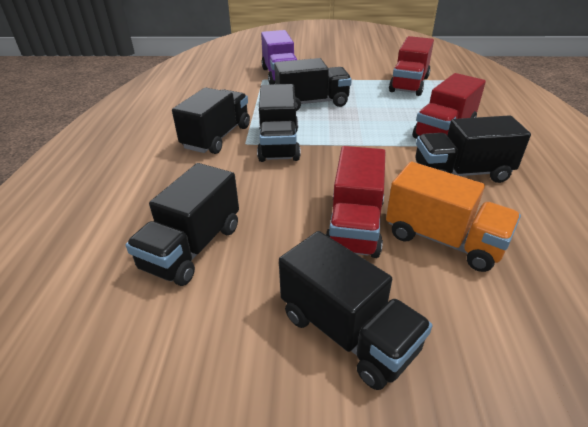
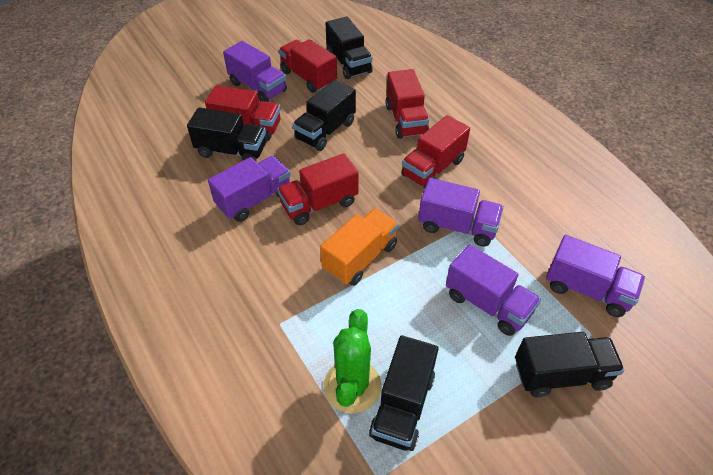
black truck: [126,163,239,286] [172,88,250,154] [257,84,301,162] [274,58,352,111] [279,231,433,390] [415,115,531,183] = 6 -> [187,107,266,161] [293,80,356,151] [325,16,373,79] [369,335,439,451] [515,332,624,397] = 5
green cactus: none = 0 -> [324,309,381,413] = 1
purple truck: [261,30,297,85] = 1 -> [208,156,291,222] [223,41,287,102] [418,178,504,247] [446,244,541,336] [546,235,645,317] = 5
red truck: [325,146,385,258] [389,36,434,96] [413,73,486,139] = 3 -> [205,85,281,141] [277,154,359,225] [279,39,337,93] [385,69,429,139] [401,115,470,189] = 5

